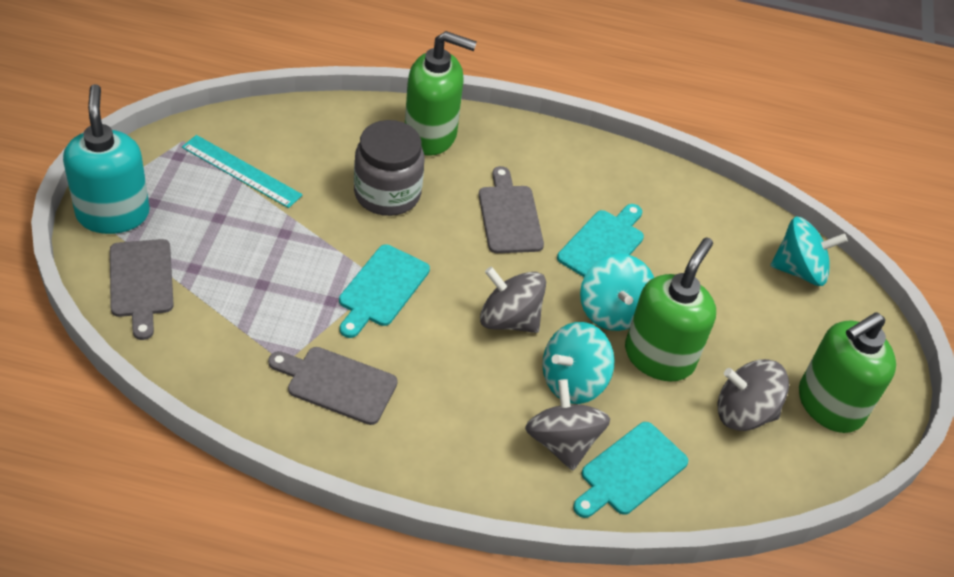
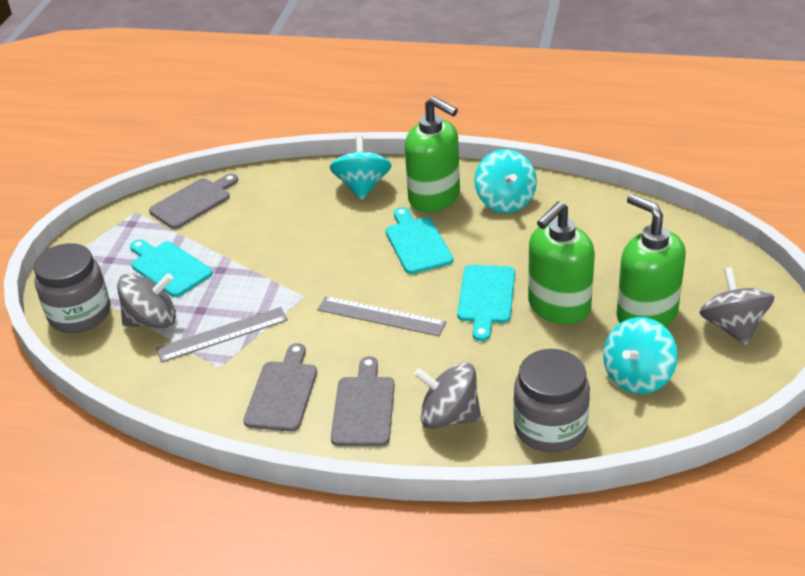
grey jar: [354,120,424,216] = 1 -> [34,243,111,333] [513,349,590,452] = 2
grey ruler: none = 0 -> [156,307,288,362] [317,296,446,336] = 2
turquoise ruler: [182,135,303,208] = 1 -> none = 0
turquoise soap dispenser: [63,84,150,234] = 1 -> none = 0

